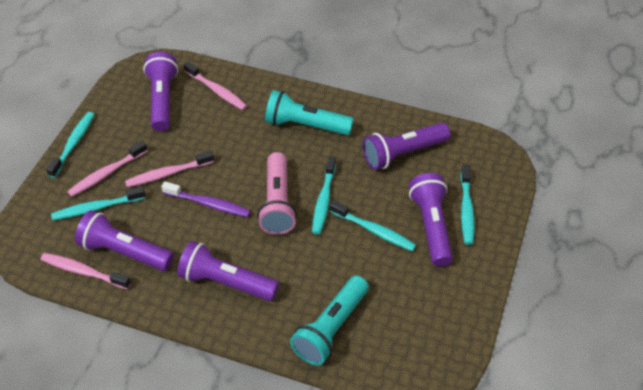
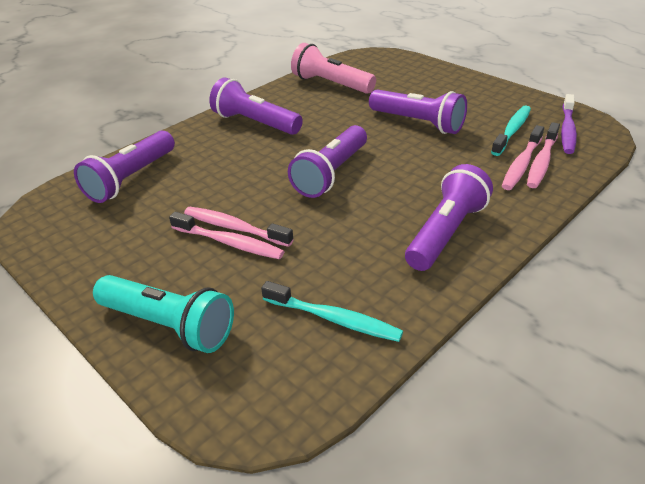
turquoise flashlight: [265,90,354,135] [290,276,369,365] = 2 -> [93,275,234,353] = 1
turquoise toothbrush: [46,112,95,178] [51,186,146,220] [312,156,336,234] [330,200,416,251] [460,165,474,245] = 5 -> [261,281,403,342] [491,106,531,156] = 2

